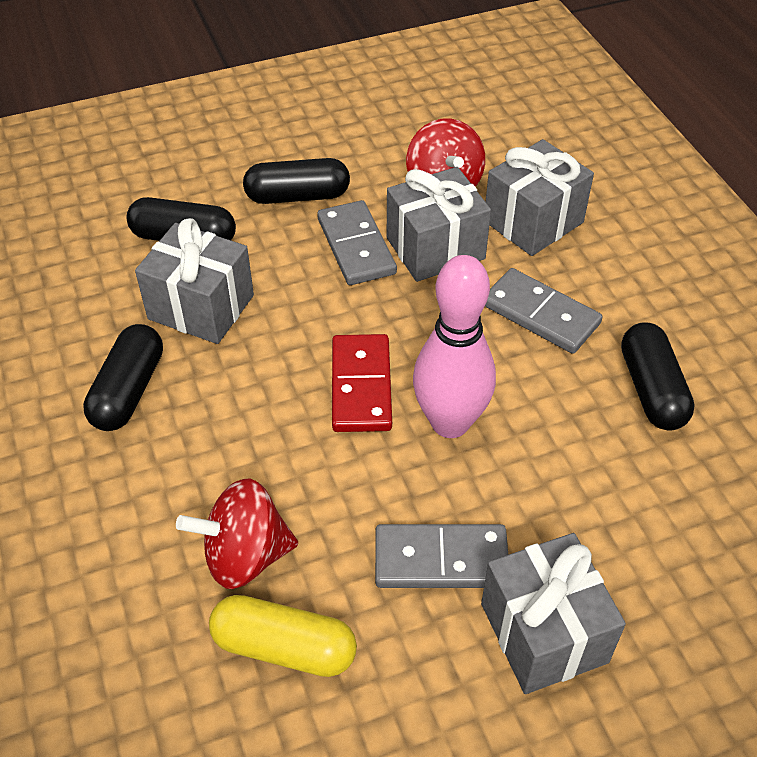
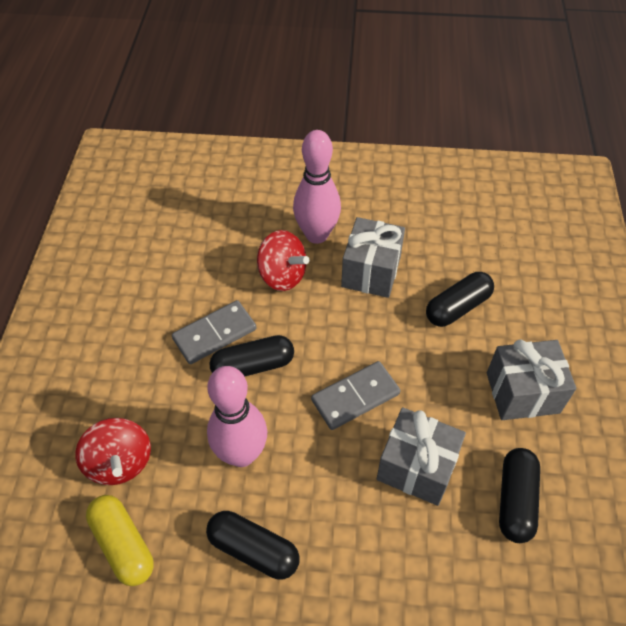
grey domino: [317,200,397,285] [375,524,508,588] [485,268,602,354] = 3 -> [172,300,256,364] [311,361,400,430] = 2
grey gift: [135,218,254,344] [387,167,491,282] [481,533,626,694] [485,139,594,256] = 4 -> [341,217,405,298] [377,407,466,506] [487,339,576,420] = 3
pink bowling pin: [413,255,496,438] = 1 -> [207,366,267,467] [293,130,341,244] = 2
red domino: [332,334,392,432] = 1 -> none = 0

